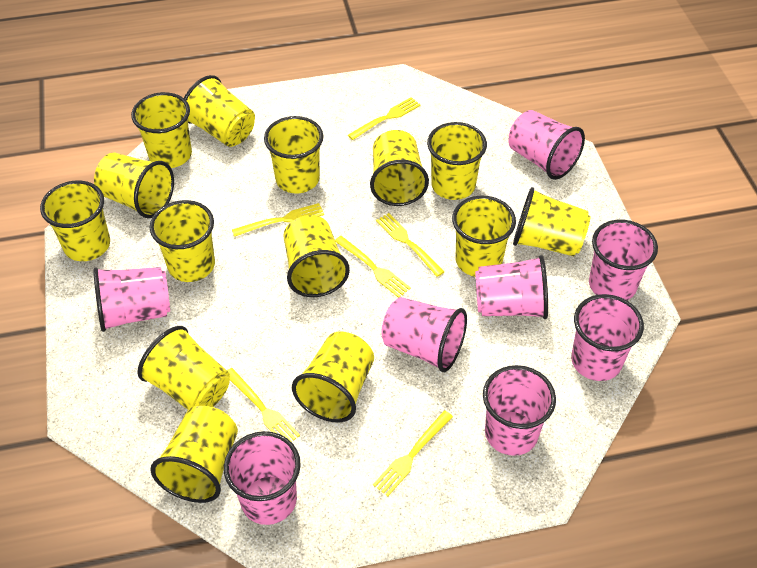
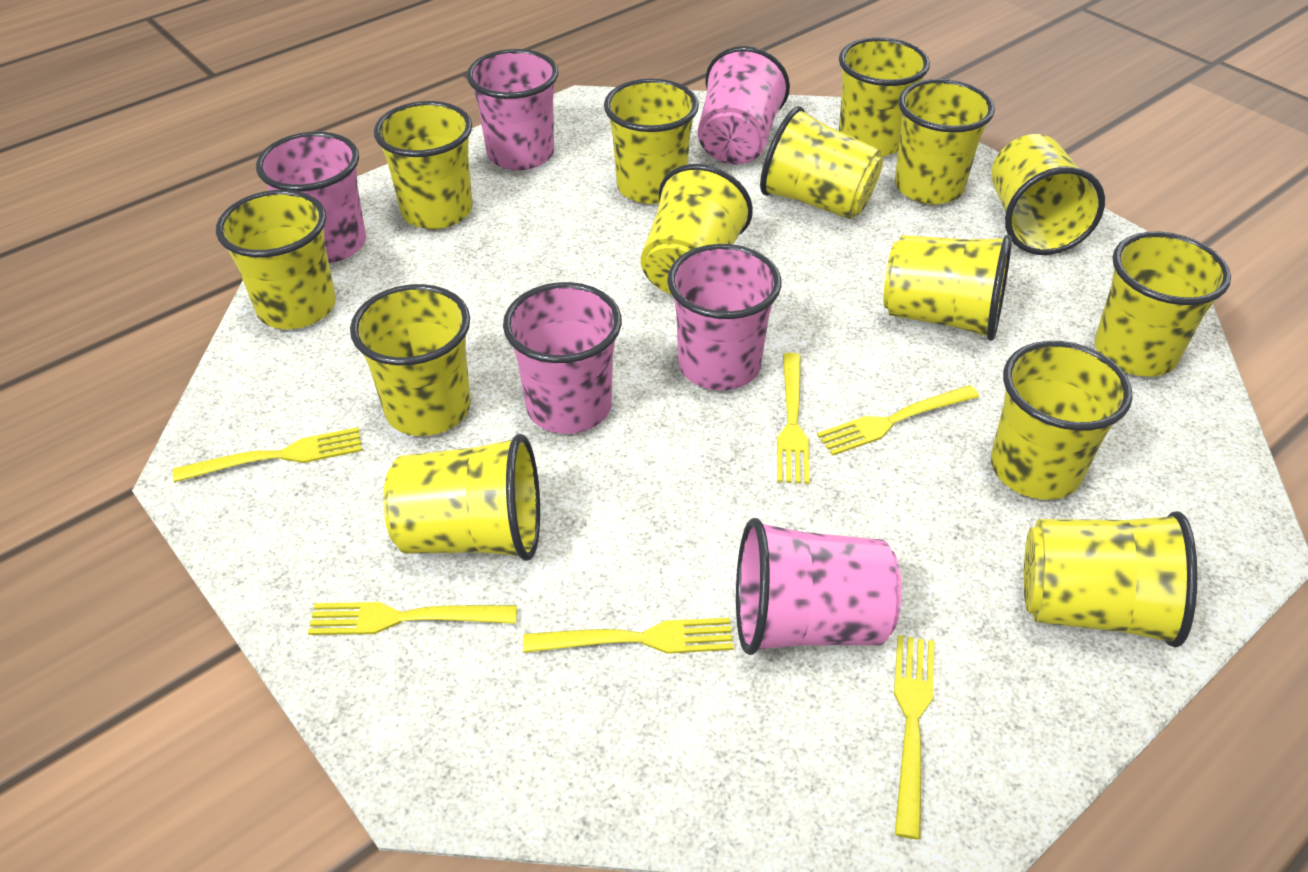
pink cup: [93,267,170,332] [224,431,301,525] [381,297,467,372] [475,255,548,319] [483,365,556,456] [509,110,585,180] [571,294,644,381] [589,220,658,300] = 8 -> [256,132,366,263] [467,49,559,170] [503,282,622,434] [667,244,782,390] [698,46,790,165] [736,518,902,655] = 6

